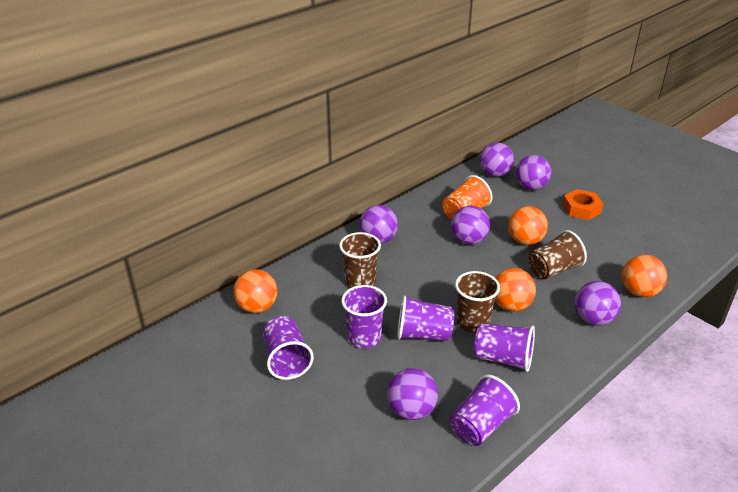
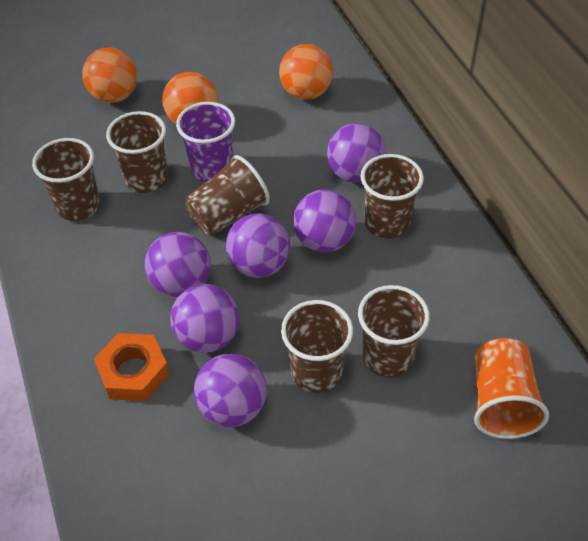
brown cup: [339,232,381,288] [455,271,500,333] [528,230,587,279] = 3 -> [32,138,100,221] [106,111,168,193] [185,155,270,235] [281,300,353,393] [358,285,430,377] [361,154,424,239] = 6
orange ball: [233,269,278,313] [495,268,536,312] [508,206,548,245] [622,255,667,297] = 4 -> [82,48,137,103] [162,72,218,124] [279,44,333,100] = 3
purple cup: [263,316,314,380] [341,285,387,348] [397,295,454,341] [450,374,520,446] [474,323,535,372] = 5 -> [176,102,235,182] = 1

